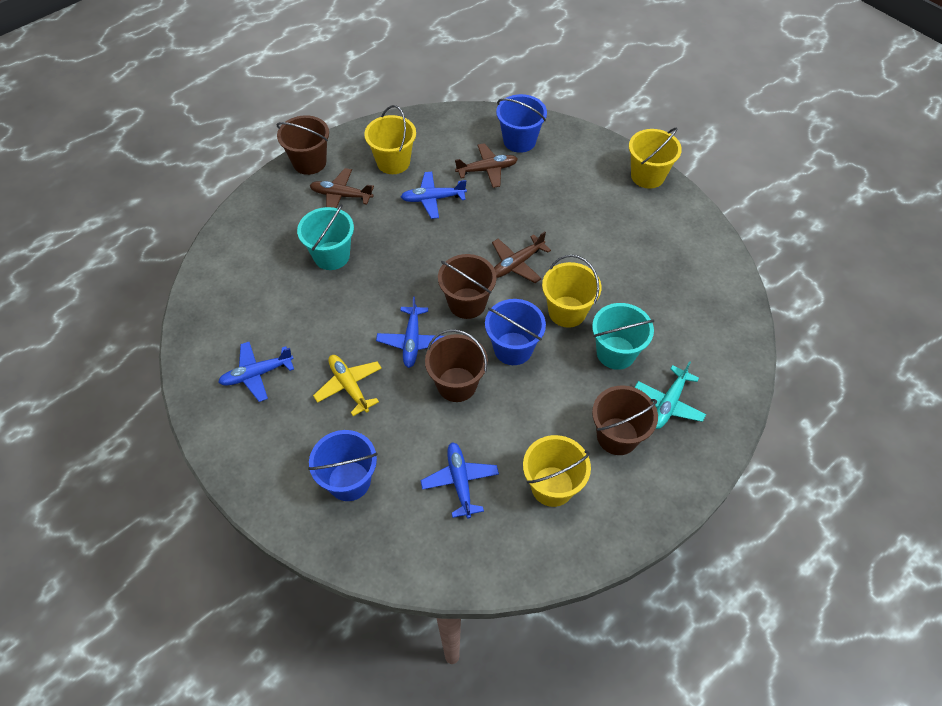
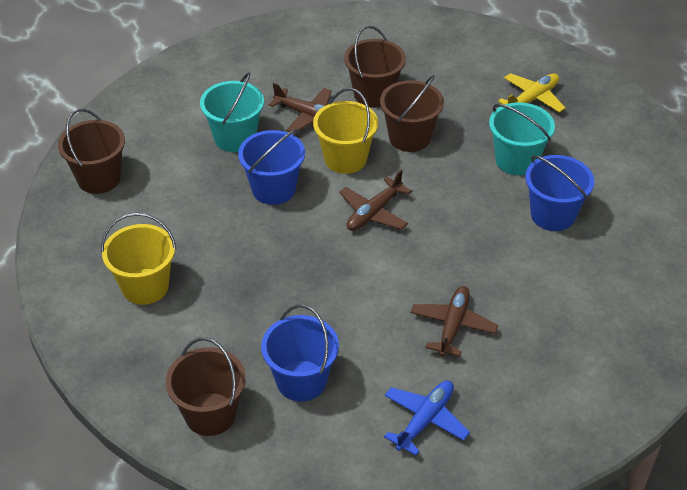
blue plane: [218,342,294,402] [376,296,444,368] [401,172,467,219] [421,442,499,519] = 4 -> [384,381,470,456] = 1
turquoise plane: [634,361,706,429] = 1 -> none = 0
yellow bucket: [364,105,416,174] [523,435,591,507] [542,255,601,328] [629,127,682,189] = 4 -> [101,213,176,305] [313,88,378,174] = 2

